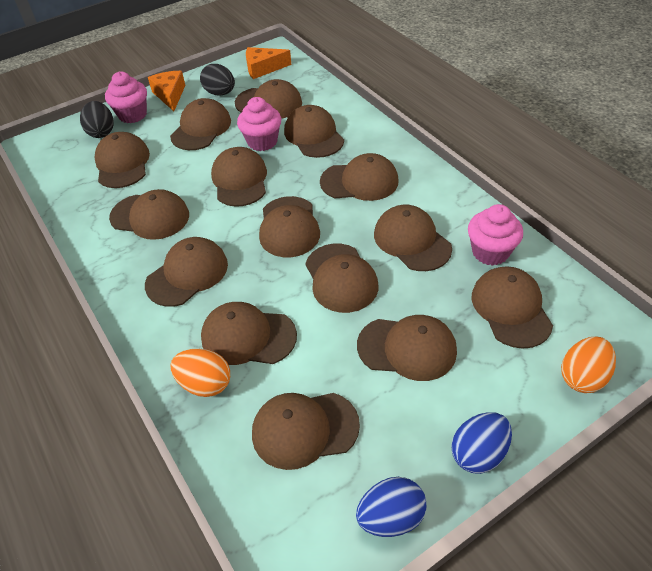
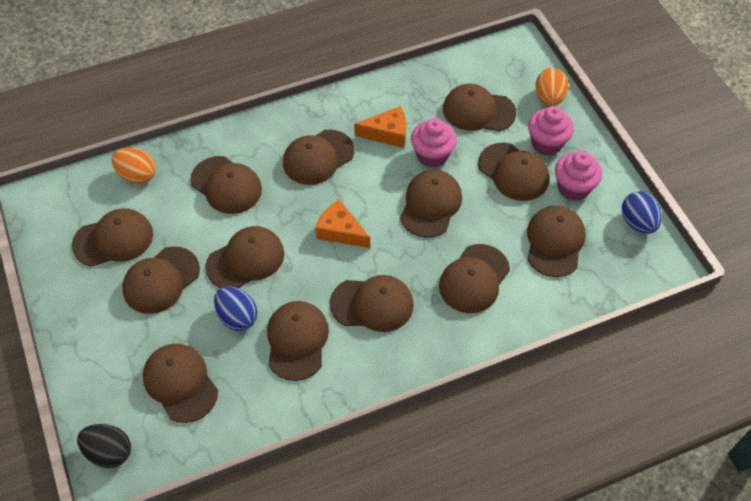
black egg: [80,101,114,138] [200,64,235,95] = 2 -> [77,424,131,468] = 1
brown cap: [95,132,150,188] [109,189,189,240] [145,237,228,307] [170,98,231,150] [201,302,297,365] [211,147,267,207] [235,79,302,119] [252,393,360,470] [259,196,320,257] [284,105,344,158] [305,244,378,313] [320,153,399,201] [357,315,457,381] [374,205,452,271] [471,266,553,349] = 15 -> [72,208,153,266] [122,246,200,314] [143,344,218,423] [190,156,262,214] [205,226,284,288] [267,301,329,381] [283,130,354,185] [330,275,414,332] [400,170,462,238] [439,244,510,313] [443,84,516,131] [478,142,549,201] [527,206,586,277] = 13

